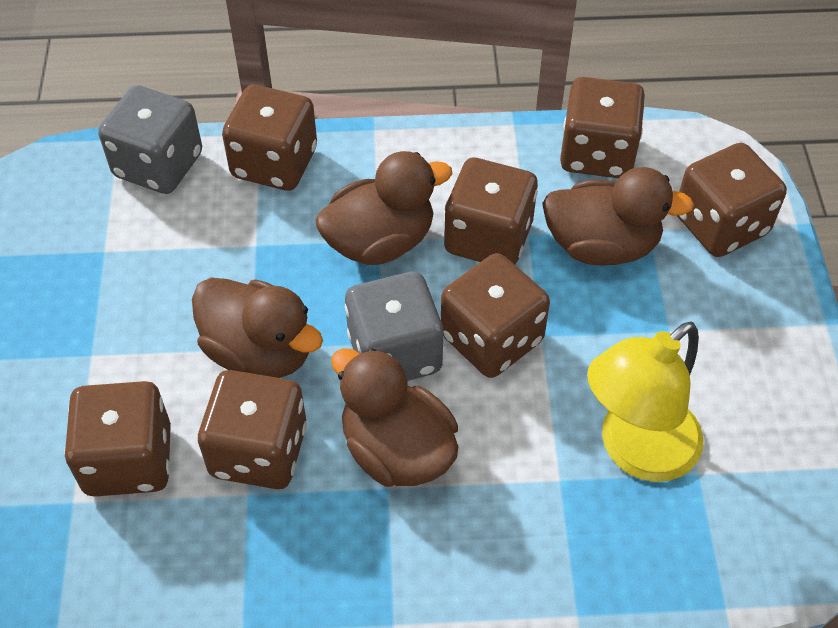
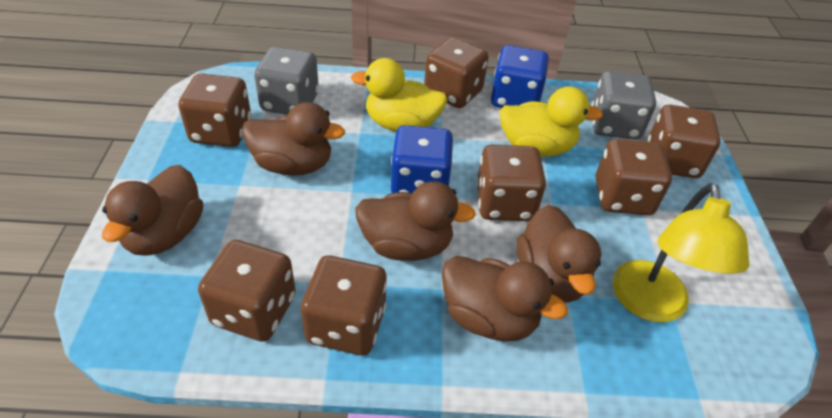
blue dice: none = 0 -> [391,125,454,193] [491,45,549,108] = 2
brown duck: [192,278,323,378] [315,151,452,265] [331,348,458,487] [542,167,694,266] = 4 -> [102,165,203,256] [242,102,345,176] [355,181,476,261] [442,256,568,341] [517,205,602,303] = 5
yellow duck: none = 0 -> [351,58,447,132] [499,86,603,157] = 2

